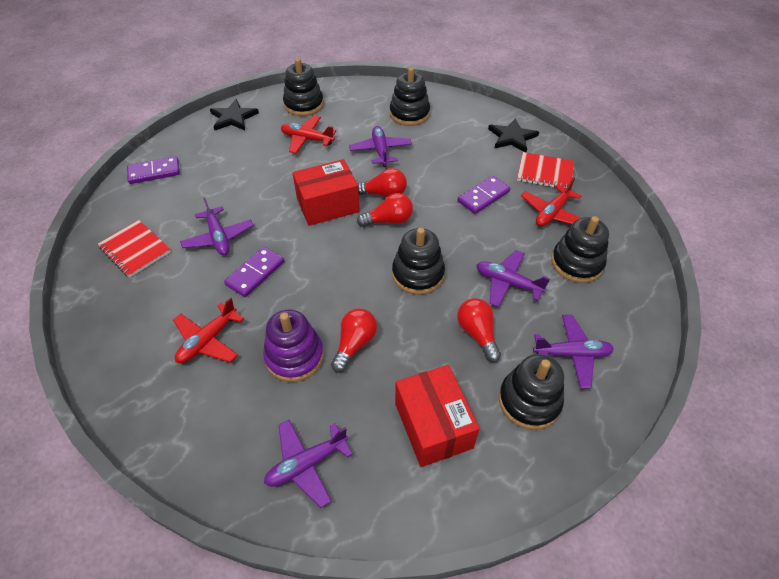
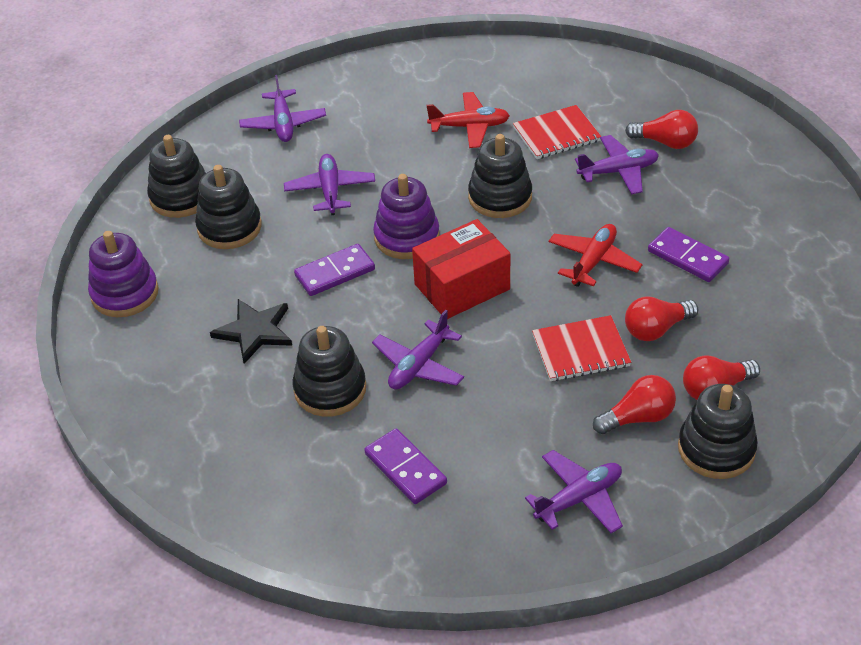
black star: [210,99,259,130] [488,118,539,152] = 2 -> [210,299,292,364] = 1
purple stacking toy: [263,309,324,382] = 1 -> [88,231,159,317] [373,174,439,259] = 2
red box: [292,159,360,226] [395,365,480,467] = 2 -> [412,219,510,319] = 1
red plane: [173,297,244,363] [281,115,336,153] [521,177,582,226] = 3 -> [426,92,510,148] [549,224,642,287] = 2

